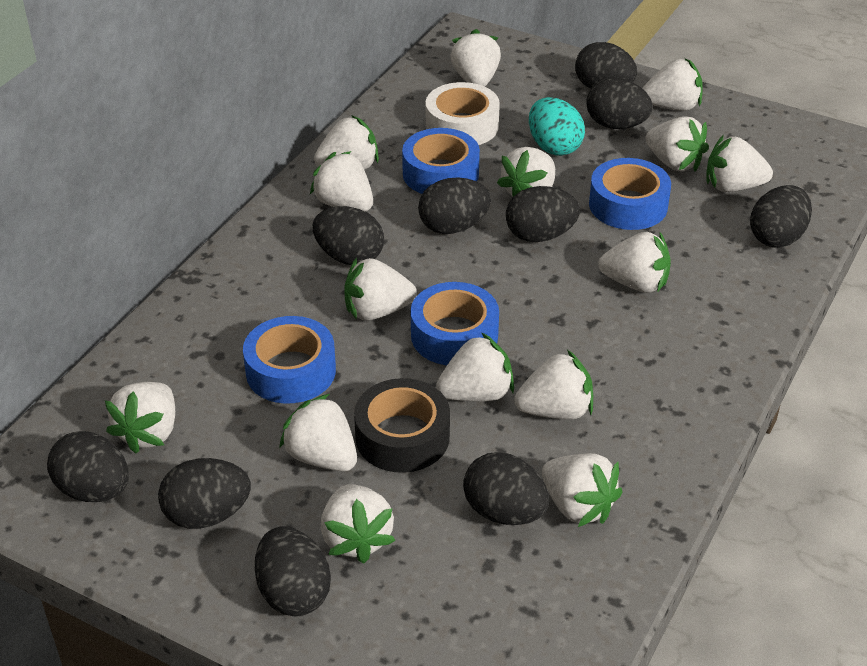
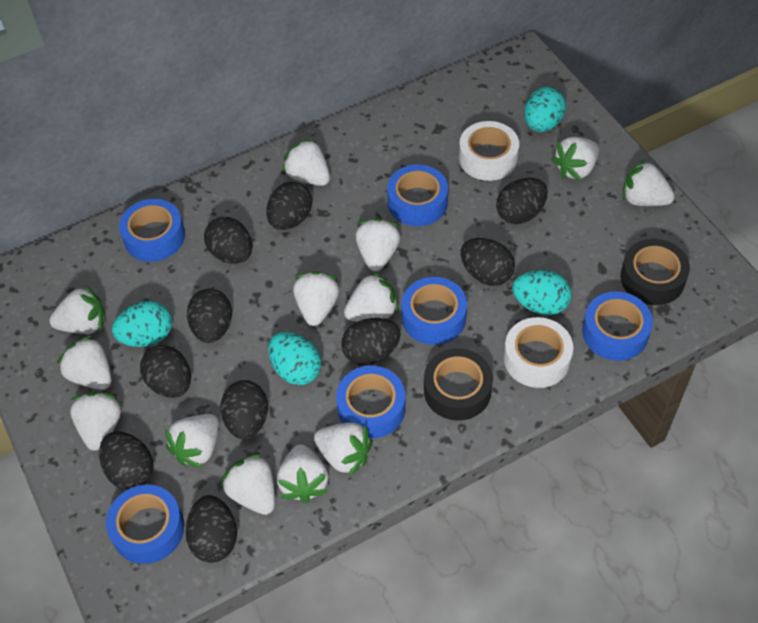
black tape: [354,378,450,473] = 1 -> [424,348,493,421] [620,239,690,305] = 2
blue tape: [243,316,336,404] [402,128,480,194] [411,282,499,365] [589,158,671,230] = 4 -> [106,485,185,564] [119,199,185,262] [336,366,406,439] [387,164,448,226] [401,277,467,345] [582,291,653,361] = 6
turquoise egg: [529,97,585,156] = 1 -> [112,301,172,347] [268,332,321,385] [512,270,572,315] [524,87,566,132] = 4
white strawberry: [105,382,175,454] [279,394,357,471] [310,151,373,211] [314,115,379,170] [321,484,396,563] [344,257,417,321] [436,332,514,401] [450,29,501,86] [497,147,555,197] [514,350,593,420] [542,453,622,527] [598,232,671,293] [642,58,703,111] [645,116,709,172] [706,135,773,192] = 15 -> [49,285,106,334] [57,335,112,390] [70,392,121,451] [165,414,219,468] [221,454,275,515] [277,444,328,503] [282,138,330,186] [293,271,339,326] [314,422,373,476] [344,271,399,321] [355,218,400,271] [552,137,599,181] [622,159,675,206] = 13
white tape: [426,82,500,145] = 1 -> [459,121,519,181] [504,317,573,388] = 2

